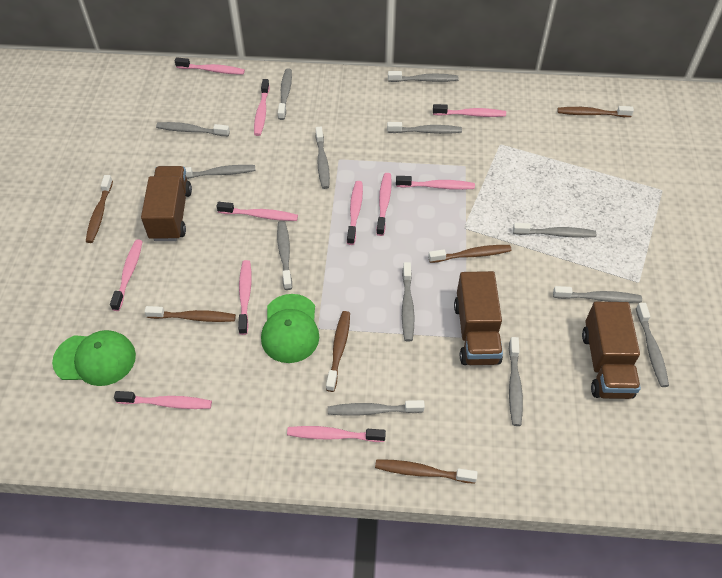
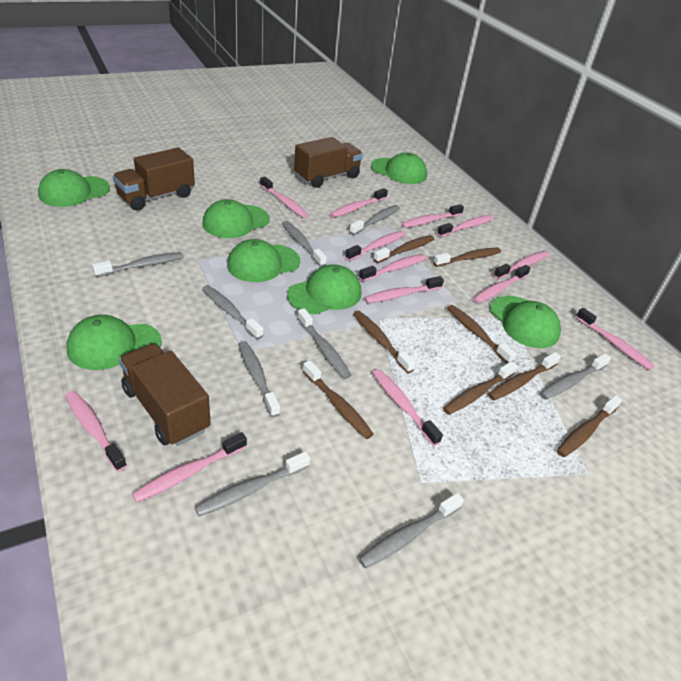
brown toothbrush: [86,175,113,243] [145,306,236,322] [326,311,350,392] [375,459,478,484] [428,245,512,263] [557,106,634,117] = 6 -> [303,360,374,439] [353,311,416,373] [373,235,434,263] [433,248,501,267] [443,361,518,415] [447,305,516,363] [488,352,561,401] [557,395,622,457] = 8
green cap: [52,330,136,386] [261,294,319,363] = 2 -> [38,169,110,207] [66,315,162,370] [202,199,270,238] [227,239,300,282] [287,264,361,315] [371,152,427,184] [490,296,561,348] = 7
grey toothbrush: [156,122,230,136] [185,165,256,179] [277,221,292,290] [278,69,292,120] [316,127,330,189] [328,400,425,416] [387,122,462,134] [388,71,459,82] [402,262,414,342] [509,337,523,426] [513,223,596,238] [553,286,642,303] [636,303,669,387] = 13 -> [92,252,184,277] [195,451,310,516] [202,285,263,339] [238,341,280,417] [282,221,327,267] [297,308,352,379] [349,205,400,235] [359,493,464,568] [540,353,611,400] = 9
pink toothbrush: [110,239,143,311] [114,391,212,409] [175,57,245,75] [216,202,298,221] [238,260,252,335] [254,79,270,136] [287,426,386,442] [347,181,363,245] [376,173,392,236] [396,176,475,190] [433,104,506,117] = 11 -> [65,391,127,472] [132,432,247,503] [260,177,308,218] [330,188,388,217] [345,231,405,261] [359,254,427,282] [364,276,444,303] [373,369,443,446] [401,204,464,228] [437,215,494,237] [473,265,530,303] [494,251,549,279] [576,308,655,370] = 13

